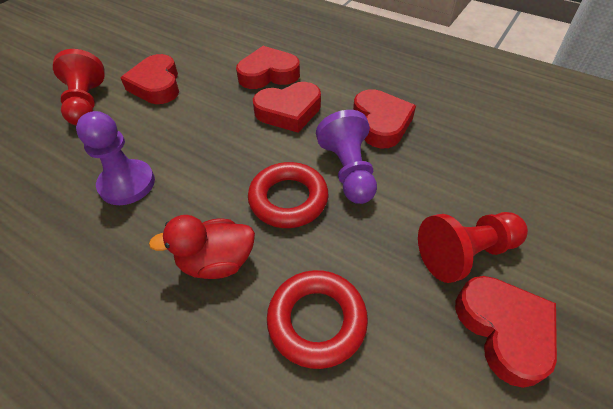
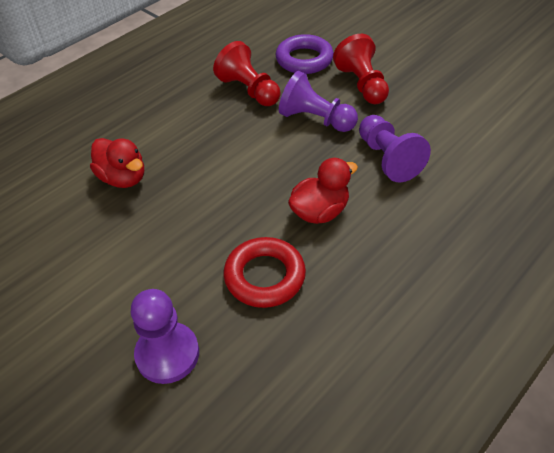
purple pawn: [76,111,155,205] [316,110,377,204] = 2 -> [131,289,199,384] [279,71,358,132] [359,115,431,182] = 3
purple ring: none = 0 -> [275,34,334,74] = 1
red duck: [149,215,255,279] = 1 -> [90,138,144,188] [288,158,358,224] = 2
red heart: [120,54,179,104] [236,46,300,89] [253,82,321,133] [353,89,416,148] [455,276,557,388] = 5 -> none = 0
red ring: [248,162,328,228] [267,270,368,369] = 2 -> [224,237,306,308] = 1

